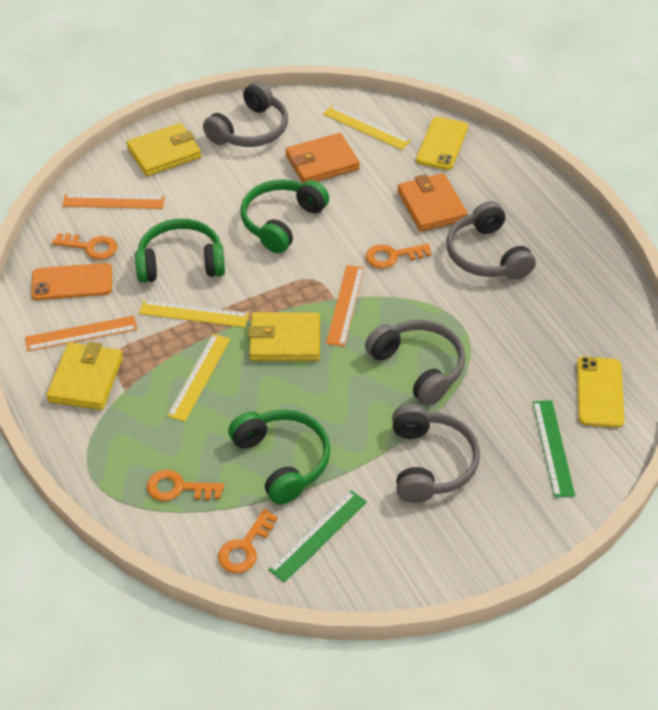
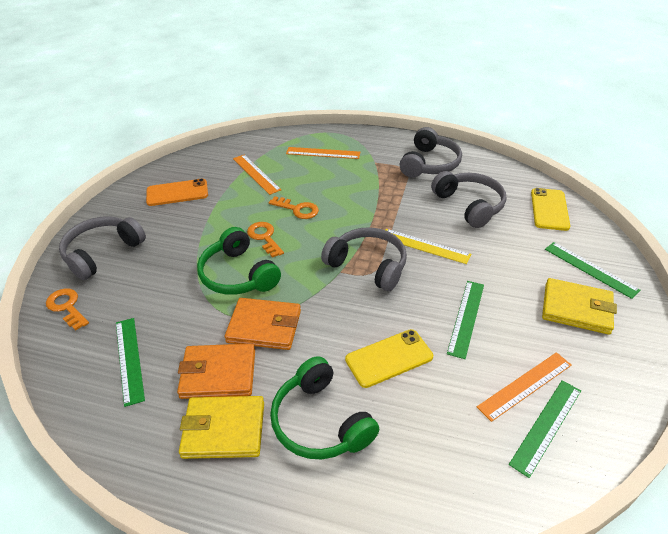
green headphones: [135,219,225,283] [228,409,330,505] [241,180,329,253] = 3 -> [197,227,281,295] [270,356,380,459] = 2
green ruler: [268,490,367,582] [533,400,575,498] = 2 -> [116,318,145,407] [447,281,484,359] [509,380,581,478] [545,242,640,299] = 4
orange key: [52,233,117,260] [147,470,224,501] [218,509,278,573] [366,244,432,268] = 4 -> [46,288,89,331] [247,222,284,258] [269,196,319,219] = 3
yellow ruler: [139,300,249,327] [167,334,230,422] [323,105,411,150] = 3 -> [386,229,471,264] = 1
yellow wallet: [46,342,123,410] [126,123,201,176] [248,312,320,361] = 3 -> [179,396,264,459] [542,278,617,335] = 2

